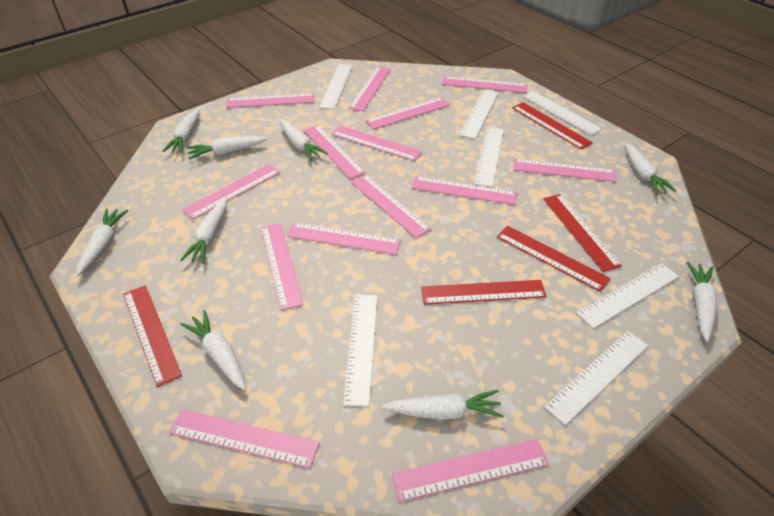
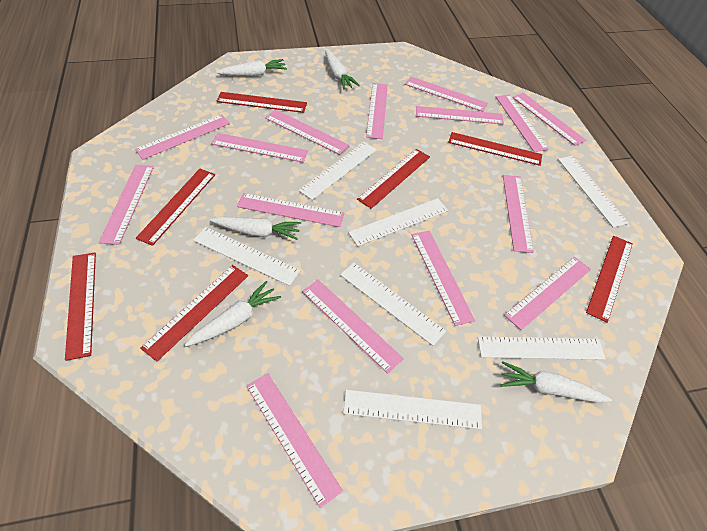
pink ruler: [169,409,319,468] [182,164,280,219] [226,93,314,108] [261,223,304,310] [287,222,401,255] [303,125,366,179] [331,125,422,161] [348,66,391,111] [351,174,431,238] [366,97,450,129] [392,439,549,502] [412,176,517,205] [442,76,527,93] [513,159,616,182] = 14 -> [99,165,154,245] [135,114,230,160] [211,133,308,162] [237,193,344,227] [246,373,343,508] [265,110,349,155] [302,280,404,374] [366,83,388,139] [405,77,488,112] [412,230,475,326] [416,106,504,124] [496,95,549,152] [503,175,534,253] [504,257,591,330] [512,93,586,146] = 15
red ruler: [123,285,182,387] [421,280,547,304] [497,226,610,292] [512,102,593,150] [543,194,622,272] = 5 -> [65,253,96,361] [136,169,215,246] [141,265,248,362] [217,92,307,113] [357,149,430,209] [448,132,542,166] [586,236,633,323] = 7
white carrot: [76,209,128,276] [162,108,200,153] [180,198,227,263] [180,310,246,391] [186,136,267,160] [280,120,328,161] [382,390,504,420] [624,142,676,195] [686,262,717,342] = 9 -> [185,281,281,347] [210,217,301,240] [217,59,287,76] [325,50,360,90] [500,361,612,403] = 5

